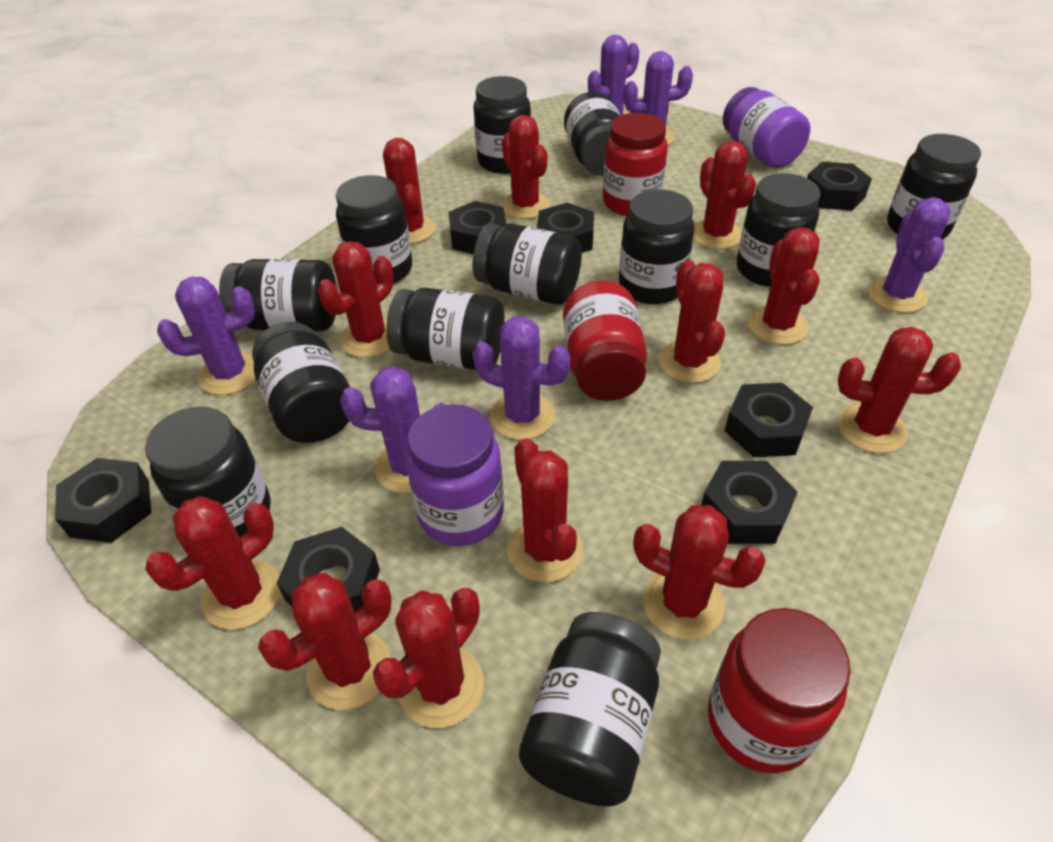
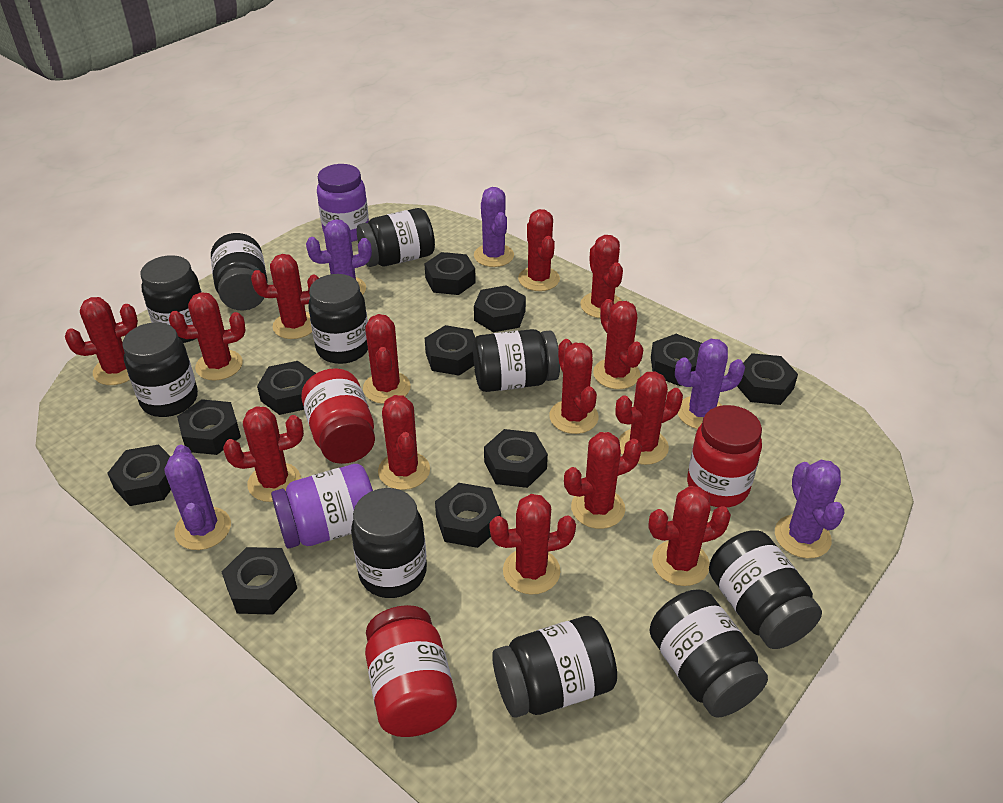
black jar: [145,406,270,537] [219,259,336,331] [252,322,350,443] [336,175,412,284] [386,288,505,370] [473,76,531,174] [473,223,582,305] [519,612,661,806] [564,92,621,176] [619,189,694,304] [737,173,821,287] [887,134,981,239] = 12 -> [122,322,198,417] [140,255,202,343] [211,233,268,311] [308,274,368,364] [351,488,427,598] [357,208,435,267] [473,329,560,392] [492,616,617,718] [649,589,768,718] [709,531,822,649] = 10
black nut: [55,458,151,543] [277,527,380,612] [449,201,506,254] [537,203,594,253] [701,461,797,544] [725,383,813,457] [807,162,872,211] = 7 -> [107,445,171,506] [177,399,241,455] [222,547,297,615] [257,361,316,415] [424,252,476,295] [425,325,475,376] [435,483,501,548] [474,285,526,332] [484,429,548,488] [651,334,702,386] [737,353,798,405] = 11
purple cactus: [157,277,256,395] [340,366,445,494] [473,316,570,440] [588,35,639,115] [623,51,693,145] [867,197,950,313] = 6 -> [164,445,231,550] [306,219,372,295] [474,187,514,267] [675,339,745,429] [775,460,845,558] = 5
red cactus: [145,496,281,630] [258,573,391,710] [317,241,394,358] [373,588,484,728] [383,138,436,244] [501,115,550,219] [507,438,583,582] [633,505,766,640] [659,260,725,383] [693,141,756,249] [748,227,820,345] [837,327,961,453] = 12 -> [65,297,138,385] [169,292,246,380] [223,406,304,502] [251,254,319,339] [363,314,411,404] [378,395,430,490] [489,494,576,595] [518,209,560,291] [549,339,599,434] [564,432,642,529] [580,235,623,318] [593,299,643,389] [615,371,683,465] [649,486,731,586] = 14

